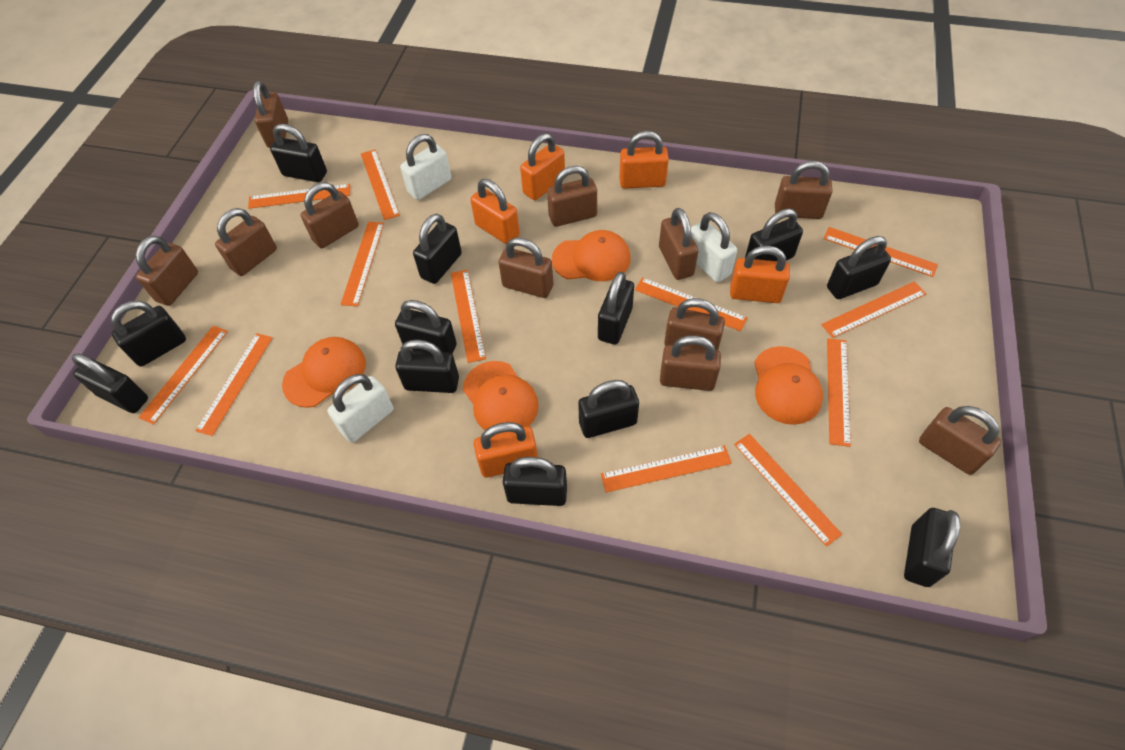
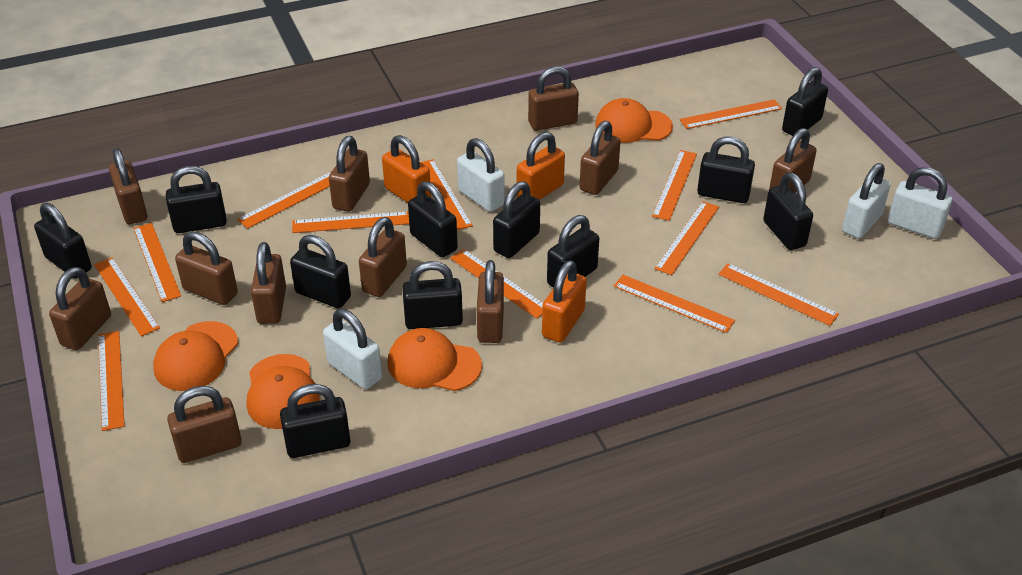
black padlock: [72,353,148,413] [111,301,186,367] [270,124,327,182] [395,300,457,354] [395,340,459,393] [413,214,462,284] [503,457,567,506] [578,380,639,438] [598,272,634,345] [745,208,803,261] [827,236,891,299] [904,508,960,587] = 12 -> [34,203,92,278] [166,166,227,233] [280,384,351,458] [290,235,351,308] [402,261,463,329] [408,181,458,257] [493,181,540,258] [547,215,599,288] [697,136,755,203] [763,172,813,250] [782,67,828,136] = 11
orange padlock: [470,179,520,244] [474,422,538,478] [520,133,565,200] [619,131,669,189] [730,246,790,303] = 5 -> [382,135,431,203] [517,132,565,200] [542,260,587,343] = 3
white padlock: [327,374,393,442] [400,134,451,200] [691,212,737,282] = 3 -> [323,309,382,389] [457,138,505,212] [842,163,891,239] [888,167,952,239] = 4

